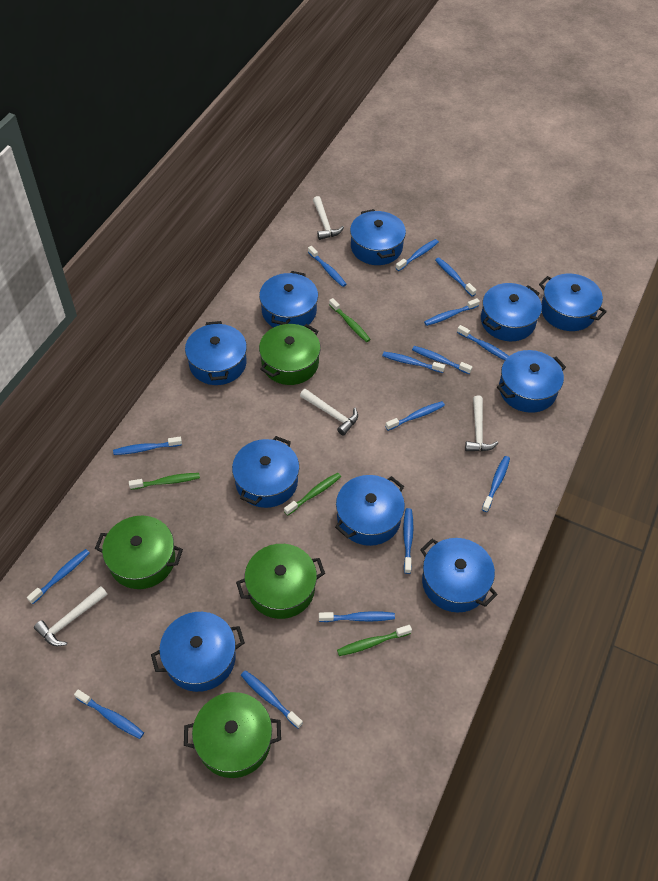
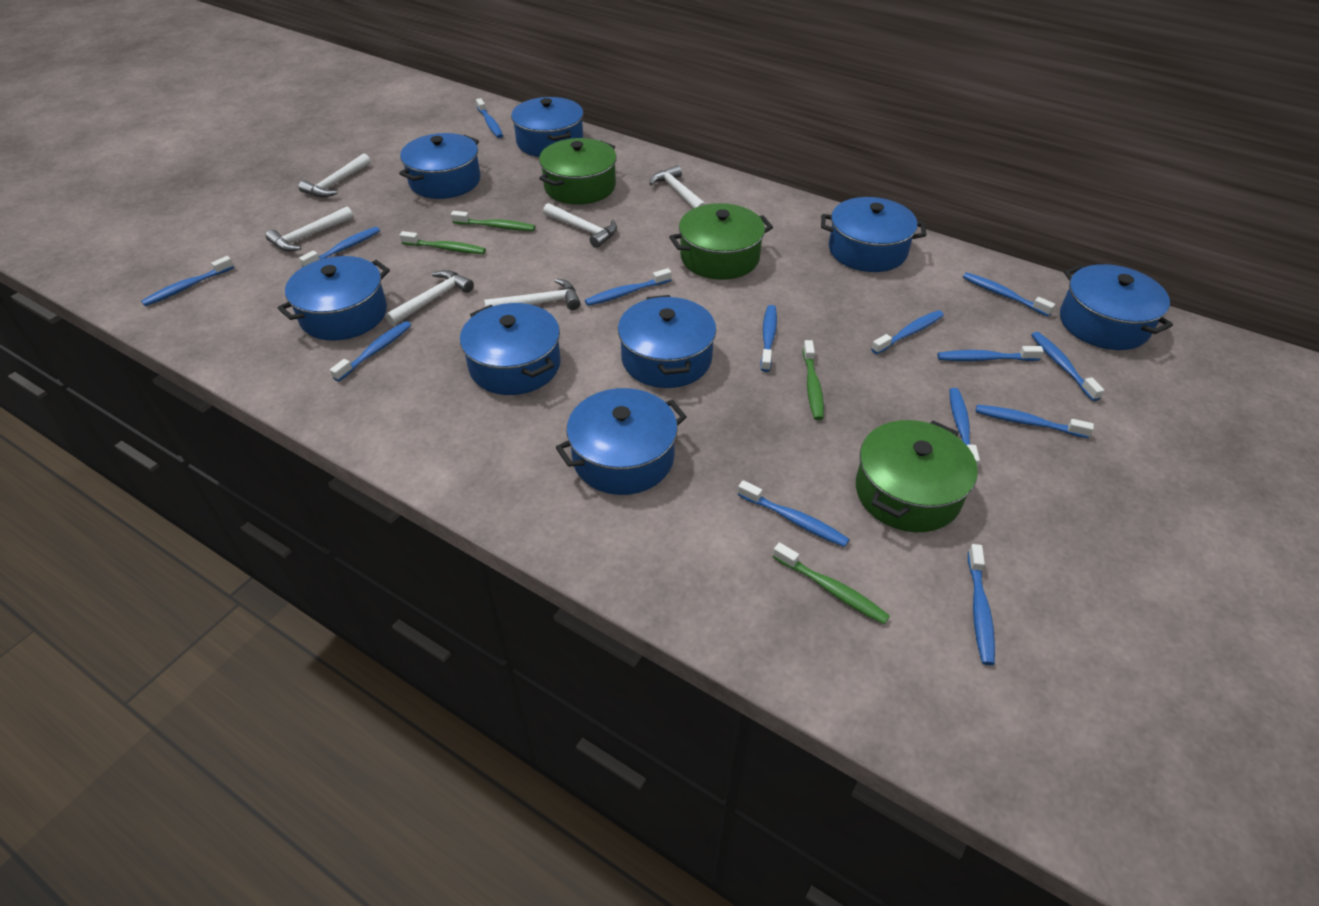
blue pot: [151,612,245,692] [185,321,247,385] [232,436,299,508] [259,271,318,327] [335,475,405,546] [350,209,406,265] [420,538,498,613] [481,283,542,341] [497,350,566,413] [539,273,607,331] = 10 -> [278,256,390,341] [399,133,481,199] [460,303,561,395] [511,97,583,157] [556,388,687,495] [618,295,716,388] [821,197,926,272] [1060,264,1173,350] = 8
blue toothbrush: [27,549,90,604] [74,690,144,739] [113,437,182,455] [241,670,303,728] [308,246,347,287] [319,611,395,622] [382,352,445,373] [385,401,445,431] [396,239,439,271] [403,508,414,574] [412,346,473,374] [424,298,480,326] [435,257,476,297] [457,325,509,360] [482,456,510,512] = 15 -> [141,256,234,306] [299,227,380,267] [330,321,411,382] [476,98,503,138] [585,268,672,306] [737,480,849,547] [760,305,777,372] [871,310,944,354] [938,346,1044,361] [949,388,980,467] [963,272,1055,316] [968,544,995,665] [975,405,1094,438] [1031,332,1104,401] = 14
green pot: [95,516,183,589] [184,692,281,778] [236,544,325,619] [259,324,321,385] = 4 -> [539,138,617,205] [669,203,773,280] [856,420,978,532] = 3
white hammer: [34,586,108,646] [300,389,358,435] [313,196,344,240] [465,395,498,451] = 4 -> [266,206,354,252] [298,153,371,197] [385,270,474,326] [484,278,580,310] [543,203,617,248] [649,165,707,209] = 6

